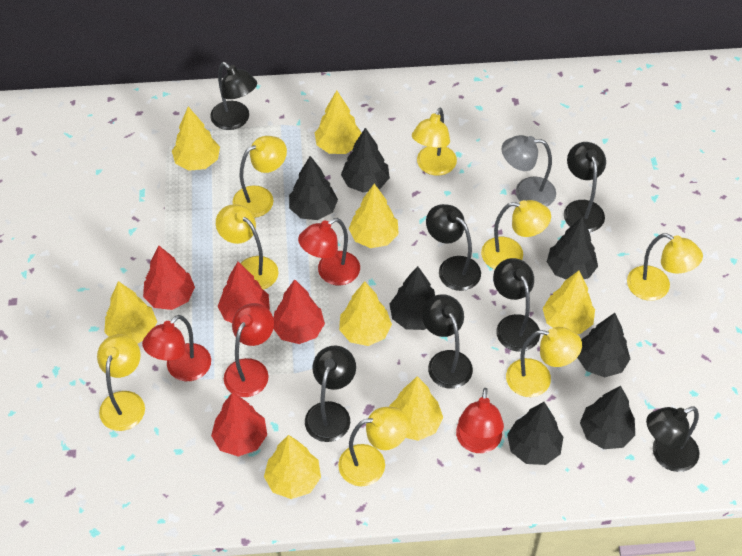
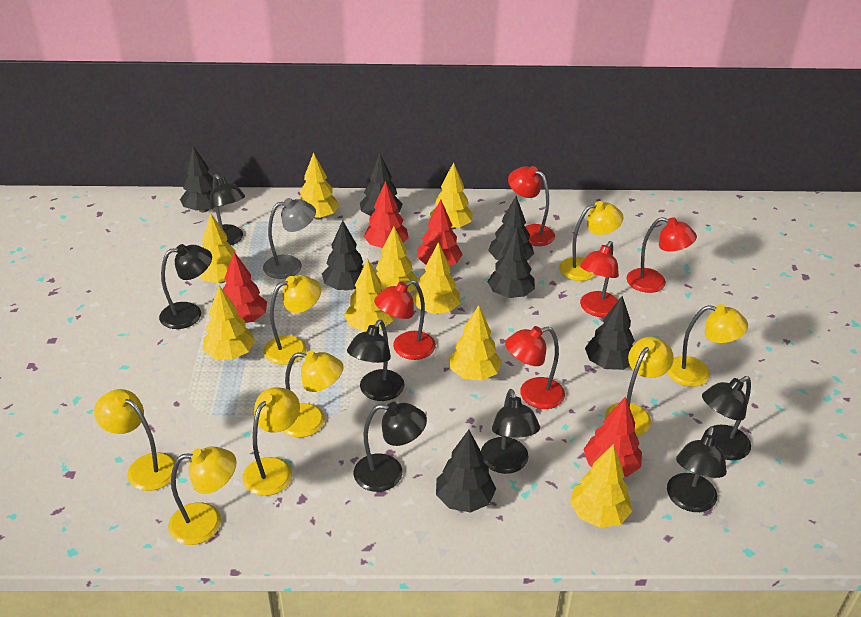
red lamp: [142,315,211,381] [224,303,274,397] [298,218,360,285] [456,388,504,453] = 4 -> [374,280,436,360] [505,326,565,409] [508,166,555,246] [580,241,619,317] [626,217,697,293] = 5
yellow tree: [104,281,157,344] [172,107,220,171] [264,435,321,499] [315,91,362,154] [339,281,392,346] [349,184,399,248] [389,376,443,441] [543,271,595,334] = 8 -> [199,213,242,283] [203,286,255,360] [300,152,339,220] [344,258,393,331] [376,227,419,292] [412,242,461,314] [430,162,473,230] [449,305,502,381] [570,444,632,528] = 9

